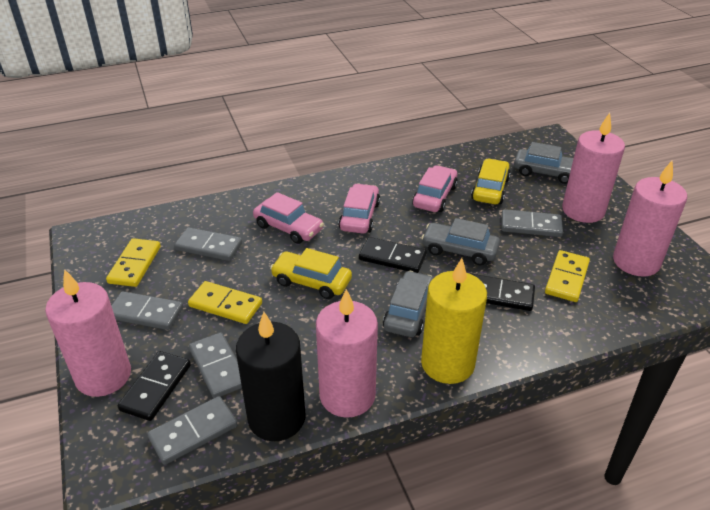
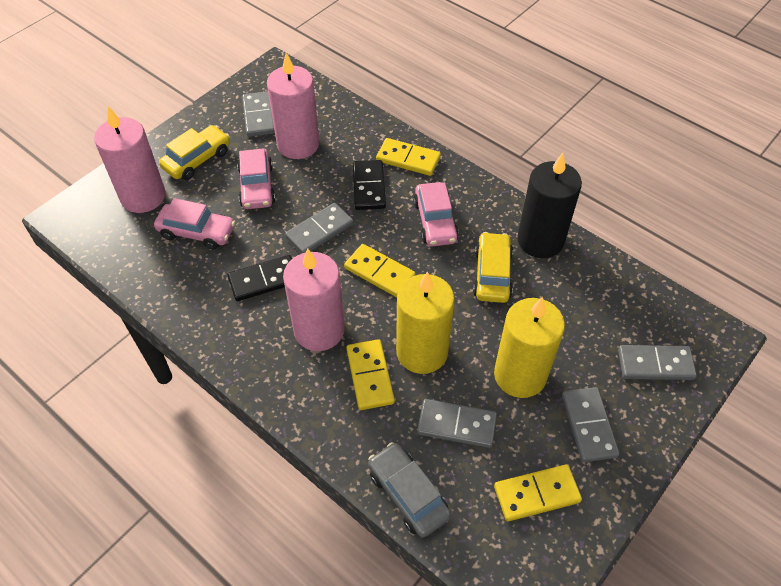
black domino: [118,351,191,421] [359,237,426,273] [472,274,535,311] = 3 -> [227,255,292,301] [353,160,386,210] = 2
grey car: [383,271,433,337] [421,218,500,265] [514,142,574,184] = 3 -> [368,442,451,538] = 1
pink candle: [45,269,131,397] [316,289,378,418] [562,113,625,223] [613,160,687,277] = 4 -> [94,107,166,213] [267,53,320,159] [283,248,345,351] = 3
yellow candle: [421,258,487,384] = 1 -> [396,272,455,374] [494,297,565,398] = 2
yellow domino: [106,238,161,287] [188,281,262,324] [545,250,590,302] = 3 -> [344,244,416,297] [346,339,395,410] [376,138,441,176] [494,464,582,521] = 4

